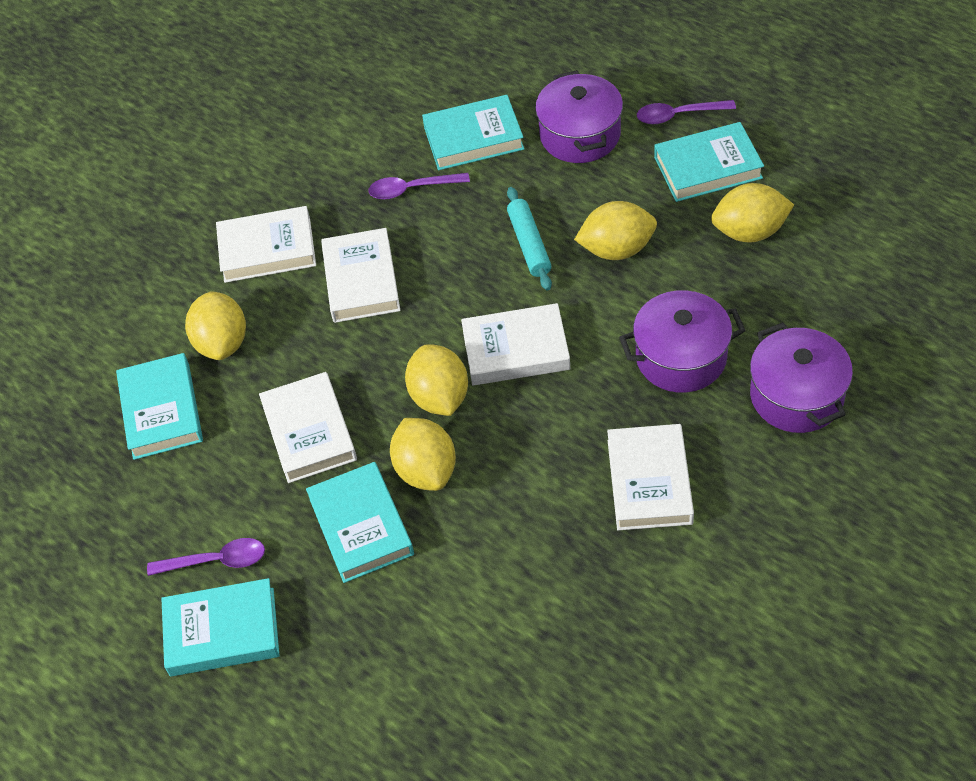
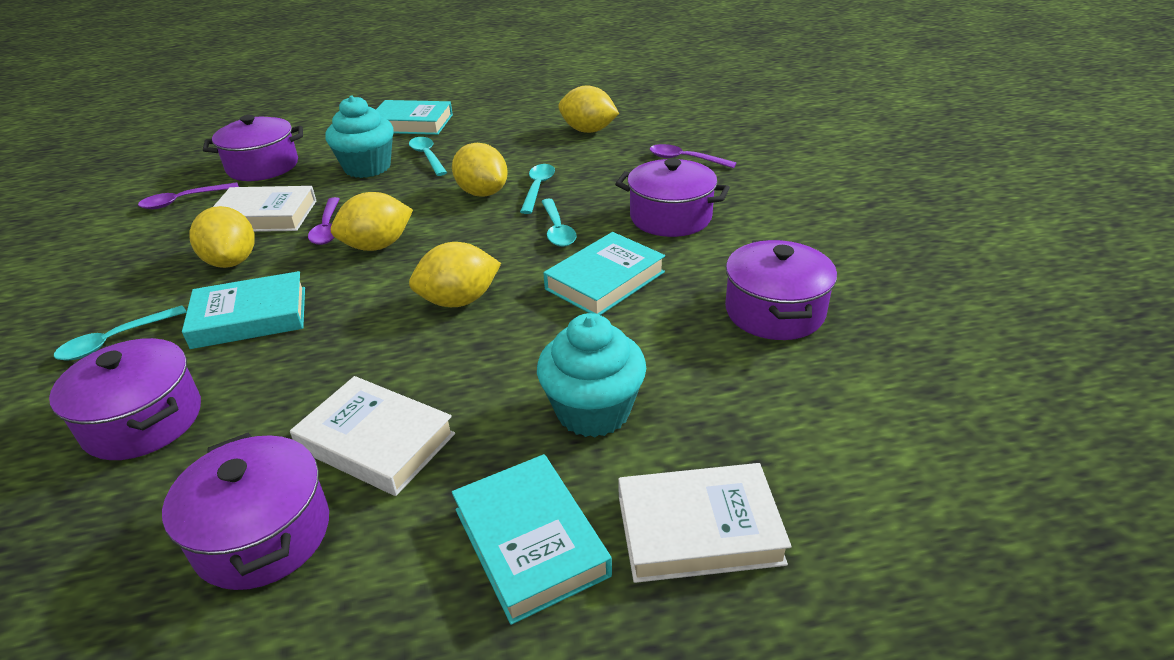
purple pot: [535,70,623,163] [619,290,746,393] [750,322,853,433] = 3 -> [49,338,201,460] [162,433,329,590] [203,115,303,181] [615,158,730,237] [725,240,837,340] = 5
turquoise book: [116,353,203,460] [161,578,280,677] [306,462,414,583] [422,95,524,170] [654,122,764,202] = 5 -> [182,271,305,349] [376,100,453,135] [452,454,612,625] [543,232,665,315] = 4
turquoise cupcake: none = 0 -> [325,95,394,178] [537,313,646,437] = 2
turquoise rolling pin: [507,187,552,291] = 1 -> none = 0
turquoise spoon: none = 0 -> [54,305,187,361] [409,137,447,176] [520,164,555,214] [541,199,577,247] = 4
white book: [216,206,316,283] [259,372,357,483] [321,228,400,323] [461,303,571,385] [607,424,694,531] = 5 -> [213,186,316,232] [290,376,455,496] [618,463,792,583] = 3

